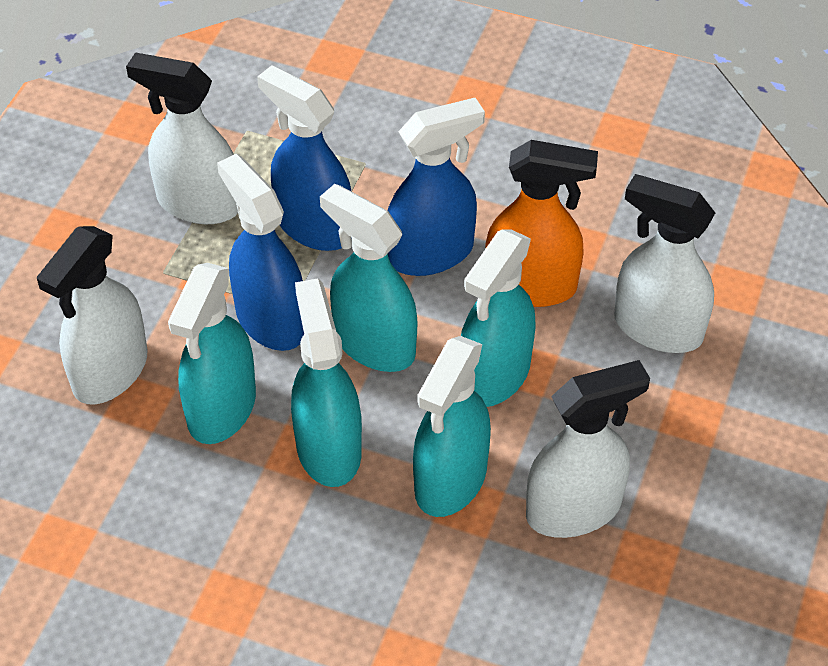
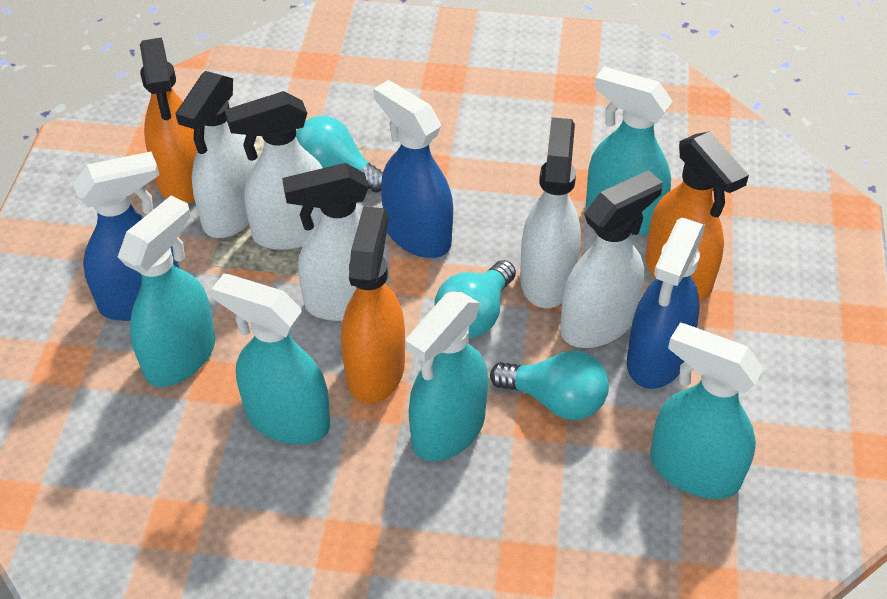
orange spray bottle: [485,140,598,307] = 1 -> [140,37,197,203] [341,206,405,403] [645,131,749,301] = 3
turquoise light bulb: none = 0 -> [296,116,383,193] [434,260,516,338] [490,350,609,420] = 3
white spray bottle: [37,226,148,404] [126,53,238,224] [526,360,650,538] [614,174,715,353] = 4 -> [175,71,257,238] [225,91,323,250] [282,163,389,321] [520,117,581,308] [560,170,663,348] = 5

